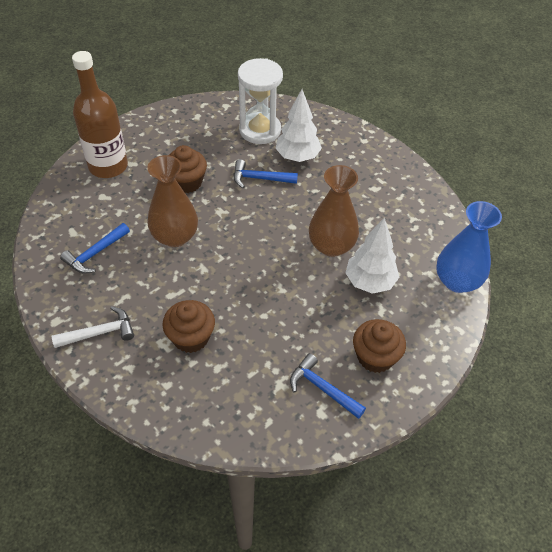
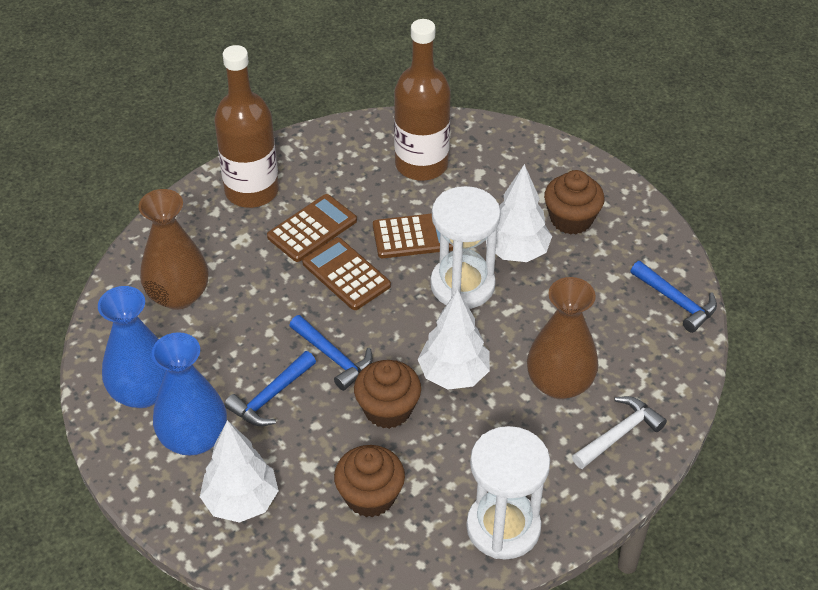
blue vase: [436,201,502,293] = 1 -> [98,286,166,408] [152,332,227,455] = 2
brown bottle: [72,51,128,178] = 1 -> [214,45,279,208] [394,19,451,181] = 2
brown calculator: none = 0 -> [267,194,357,262] [302,237,391,310] [373,213,453,258] = 3
white hourglass: [238,58,283,144] = 1 -> [430,186,501,309] [466,426,550,559] = 2
white tree: [275,89,322,162] [346,217,399,294] = 2 -> [200,420,279,523] [418,289,490,390] [486,164,552,262] = 3

